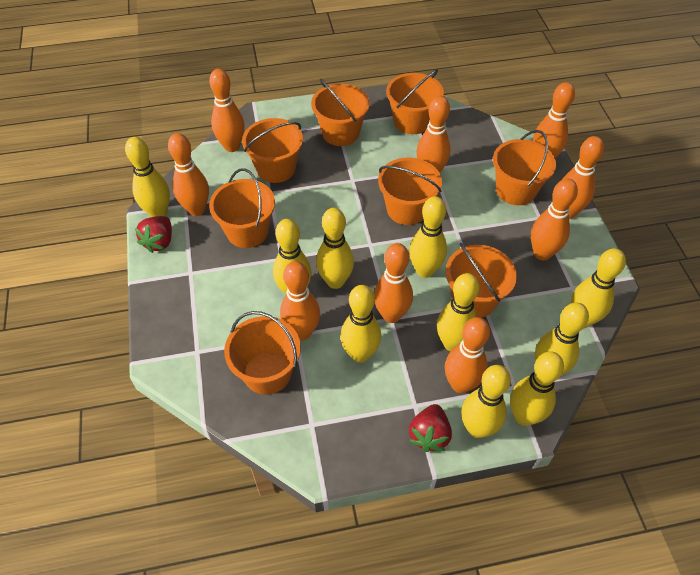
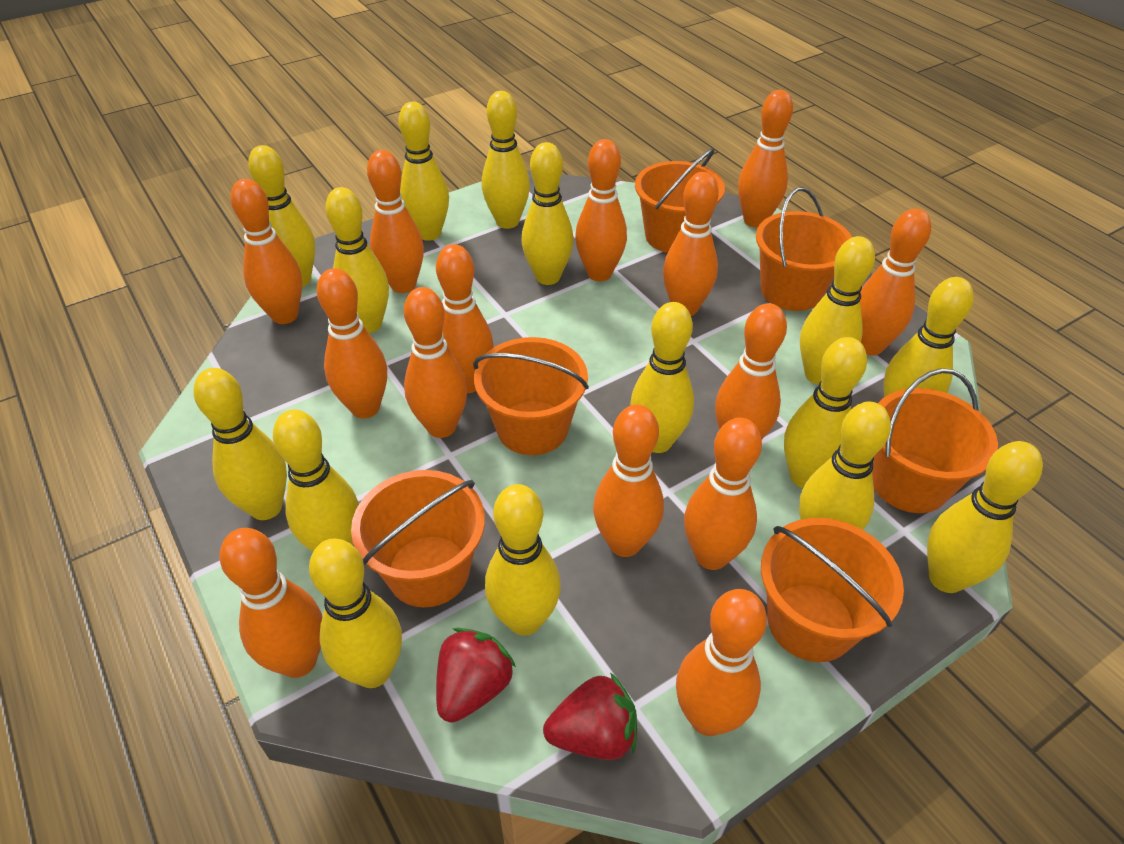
orange bowling pin: [168,133,209,216] [209,69,245,152] [280,261,320,340] [374,243,413,323] [417,96,451,173] [445,317,490,394] [531,178,578,261] [533,82,575,158] [562,136,604,219] = 9 -> [220,528,322,678] [231,179,302,324] [317,268,387,418] [367,150,424,293] [404,287,468,438] [436,244,494,393] [575,139,627,281] [593,405,664,557] [663,172,719,316] [676,589,767,736] [684,418,762,570] [715,303,787,439] [738,90,793,227] [860,208,931,356] = 14
orange bucket: [209,168,275,248] [224,311,301,395] [242,118,303,183] [311,79,370,146] [378,157,442,225] [386,70,444,134] [446,242,517,318] [493,130,556,205] = 8 -> [351,470,485,608] [473,337,589,455] [635,148,725,253] [756,187,852,311] [761,518,904,662] [872,368,998,513] = 6
yellow bowling pin: [125,137,170,217] [273,219,312,295] [316,208,354,289] [340,285,381,363] [409,196,447,278] [437,273,480,351] [461,365,511,438] [510,351,564,426] [535,303,589,376] [571,248,626,328] = 10 -> [194,368,287,520] [248,145,315,287] [273,410,359,552] [309,538,402,688] [325,187,389,333] [399,102,449,241] [482,91,530,229] [485,484,561,636] [521,142,574,285] [630,302,694,453] [784,337,867,488] [799,402,891,530] [800,236,875,385] [884,277,974,397] [927,441,1043,593] = 15

